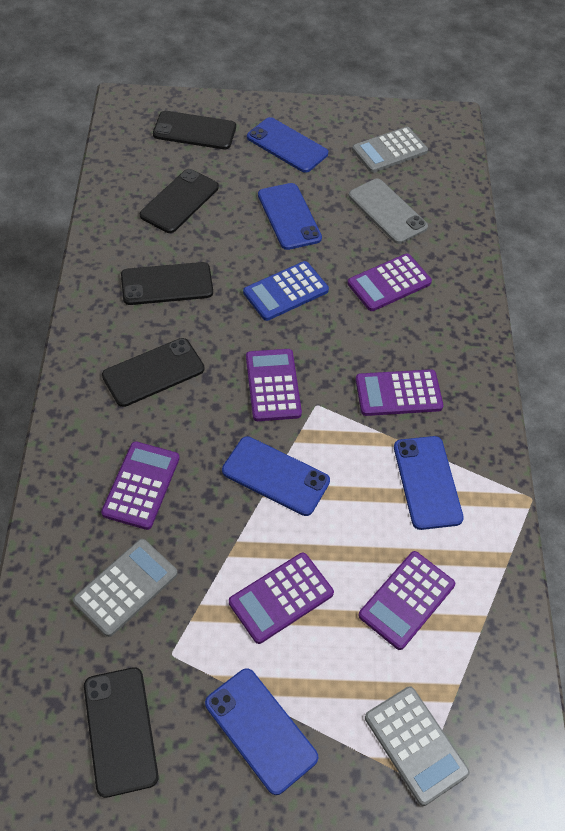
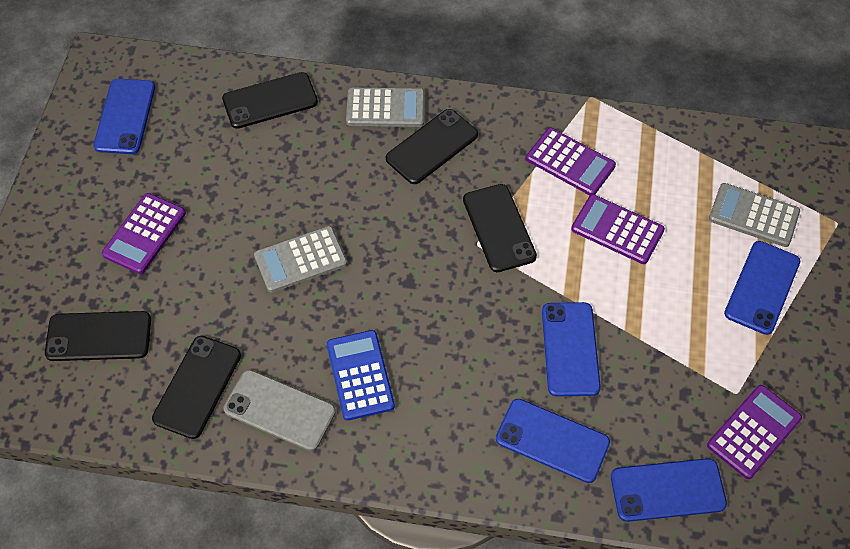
purple calculator: [101,441,180,530] [229,553,334,644] [246,349,302,421] [347,253,432,311] [355,369,443,416] [359,551,455,650] = 6 -> [102,193,186,274] [526,128,616,195] [571,194,665,264] [707,385,802,479] = 4

